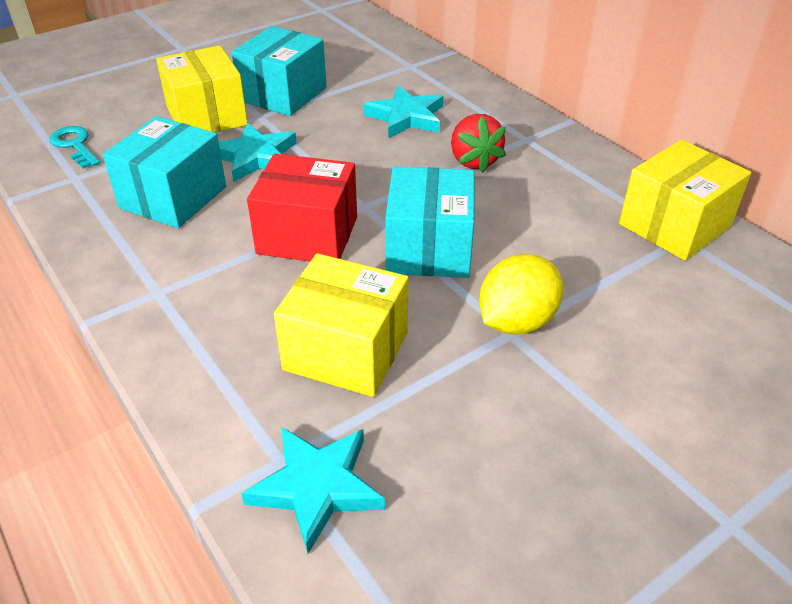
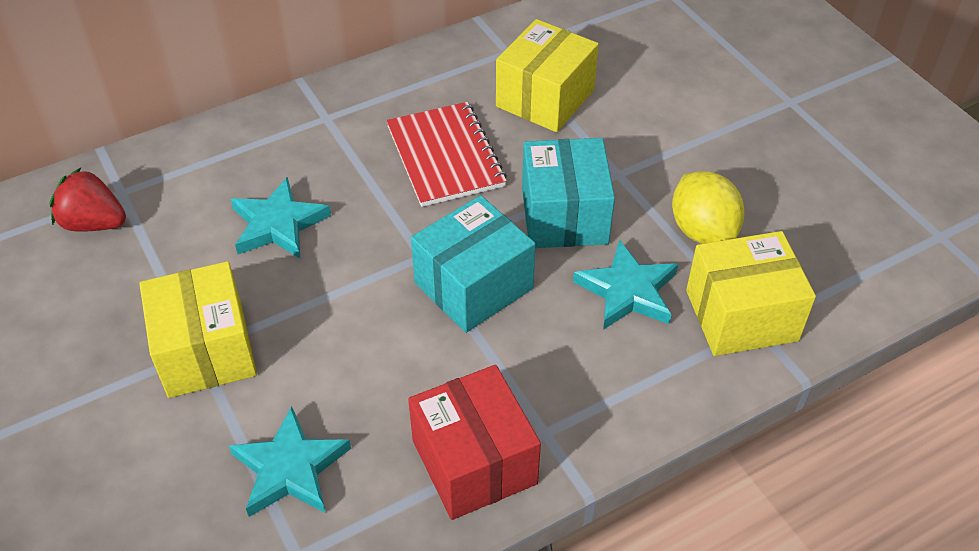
red notebook: none = 0 -> [386,102,507,207] = 1
turquoise box: [102,116,226,228] [232,26,327,116] [385,167,475,278] = 3 -> [411,195,535,333] [522,138,615,248] = 2
turquoise key: [50,126,100,169] = 1 -> none = 0

